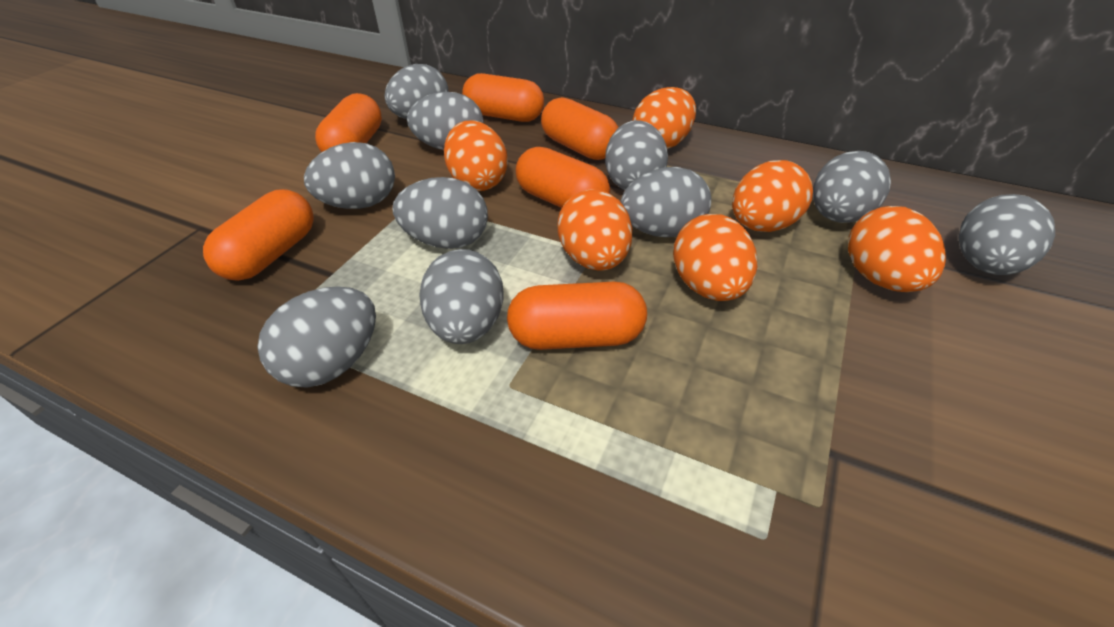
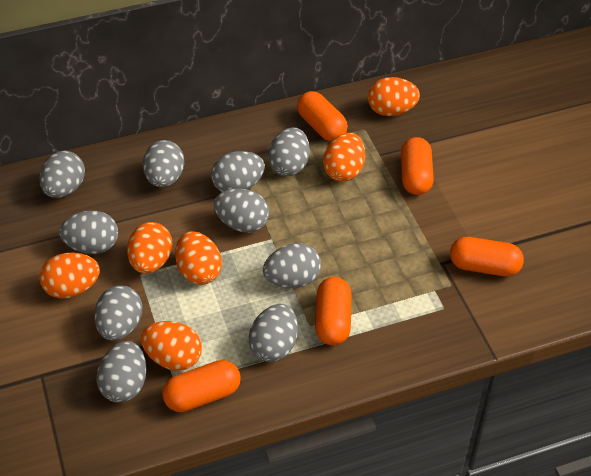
orange capsule: [203,189,314,281] [315,93,382,152] [462,73,544,122] [507,282,647,350] [516,147,610,208] [541,97,619,160] = 6 -> [162,360,241,412] [297,91,348,141] [315,277,351,345] [401,137,434,195] [450,237,524,277] = 5

